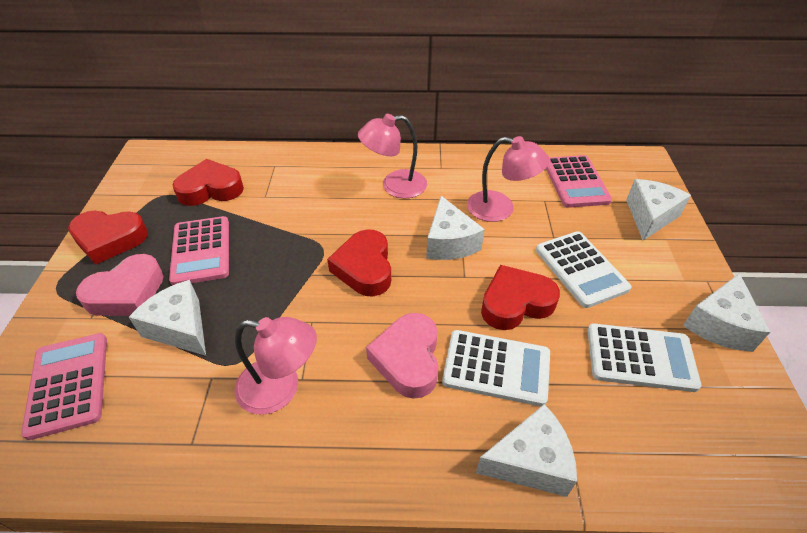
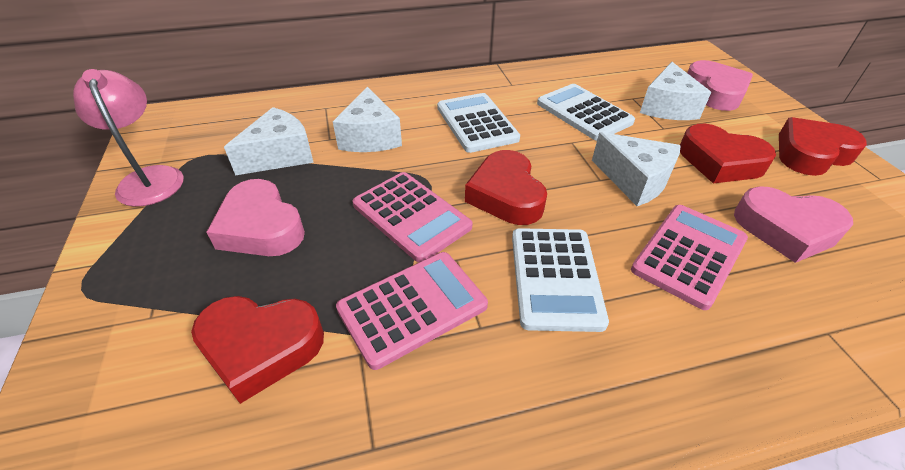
pink heart: [76,254,164,316] [366,313,439,399] = 2 -> [206,179,305,256] [687,60,753,111] [734,186,853,263] = 3
pink lamp: [235,317,317,415] [358,114,427,198] [467,136,550,222] = 3 -> [73,69,184,207] = 1
white cheese: [129,280,206,356] [426,196,485,260] [476,404,577,497] [626,179,691,240] [683,273,770,352] = 5 -> [224,107,314,175] [333,87,402,152] [592,132,681,206] [640,62,711,120] = 4

